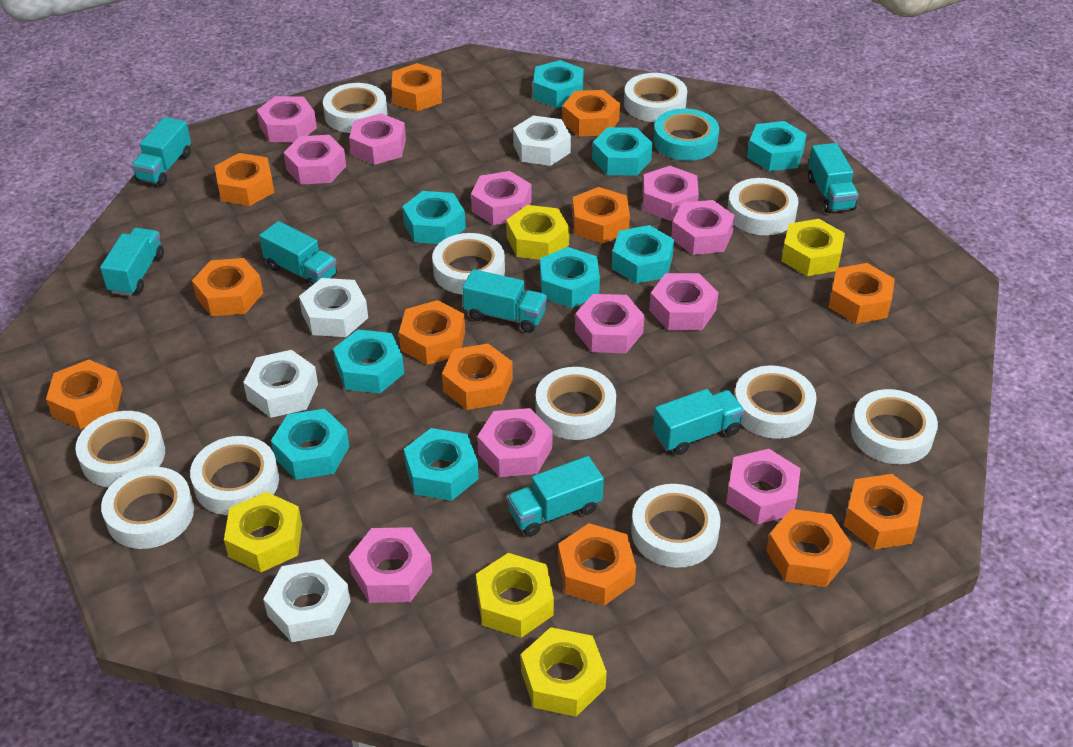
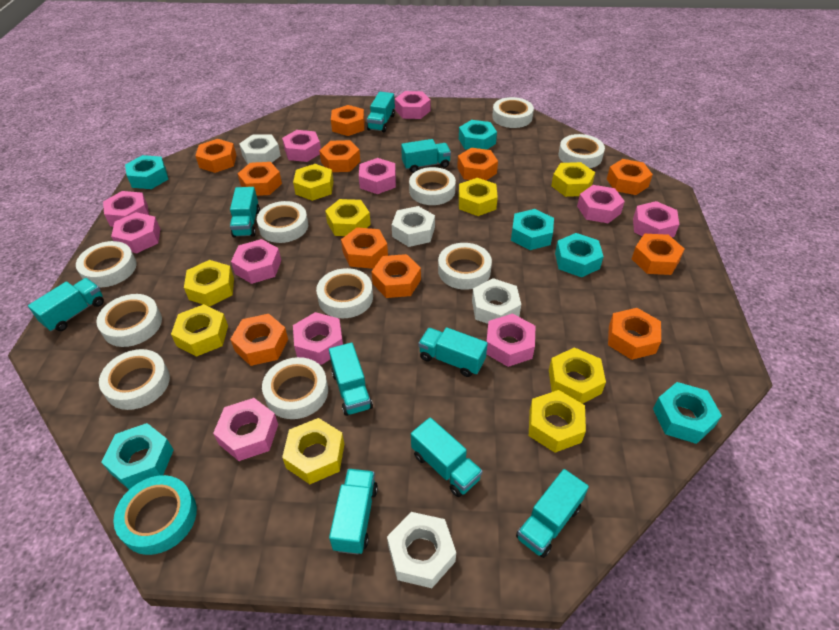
orange nut: [46,360,122,429] [192,258,263,316] [215,153,274,206] [392,63,442,111] [399,300,465,365] [442,344,513,410] [558,523,636,606] [562,90,620,136] [572,187,630,244] [766,509,852,587] [829,263,895,324] [843,474,923,549] = 12 -> [195,139,236,173] [230,314,288,366] [237,162,282,196] [319,140,360,172] [331,105,365,136] [341,227,388,269] [371,254,421,298] [457,148,498,180] [607,159,653,195] [608,308,661,360] [632,234,684,275] = 11
turquoise nut: [271,409,349,480] [333,330,404,393] [402,191,466,244] [404,428,479,501] [533,60,584,108] [540,247,600,308] [592,127,653,176] [612,225,674,284] [747,121,807,171] = 9 -> [101,423,174,489] [125,155,168,189] [459,120,497,150] [511,209,554,250] [555,233,604,277] [653,382,722,444] = 6
turquoise truck: [100,228,164,296] [131,117,191,186] [259,221,337,288] [462,269,547,333] [507,456,604,537] [653,389,744,455] [808,143,859,213] = 7 -> [28,278,104,332] [230,187,260,237] [329,342,373,416] [329,469,378,555] [367,92,395,132] [401,139,451,173] [411,417,483,497] [418,327,488,377] [516,469,589,558] = 9
white tape: [75,411,165,488] [101,467,194,549] [190,436,279,515] [323,83,388,133] [432,233,505,295] [536,367,616,440] [624,73,687,122] [631,484,721,568] [727,178,799,235] [734,365,817,439] [851,389,938,464] = 11 -> [76,241,137,287] [96,294,162,347] [99,349,170,410] [257,201,308,243] [262,357,328,419] [316,268,373,318] [409,167,456,205] [438,243,492,290] [492,97,534,128] [559,134,605,168] = 10
yellow nut: [224,492,302,572] [476,553,554,638] [506,205,569,260] [521,627,607,717] [781,219,845,276] = 5 -> [171,304,228,357] [184,260,234,306] [282,418,344,484] [293,164,334,201] [325,199,371,236] [459,178,498,216] [529,390,586,453] [549,347,606,404] [551,162,595,197] = 9

